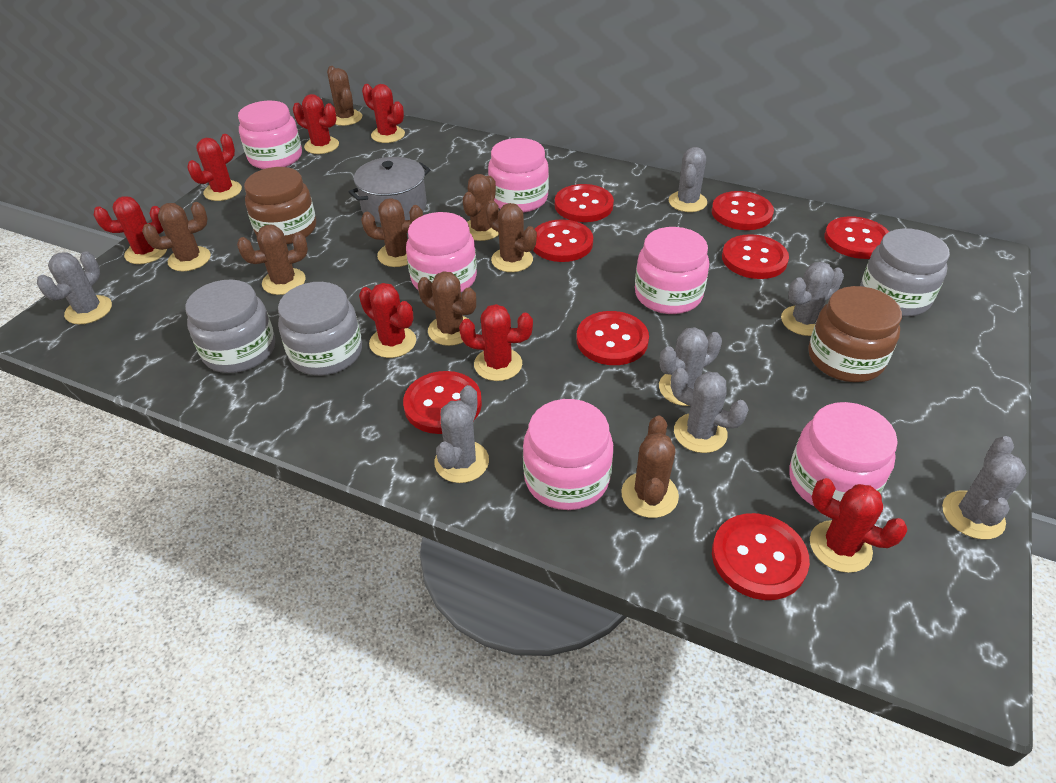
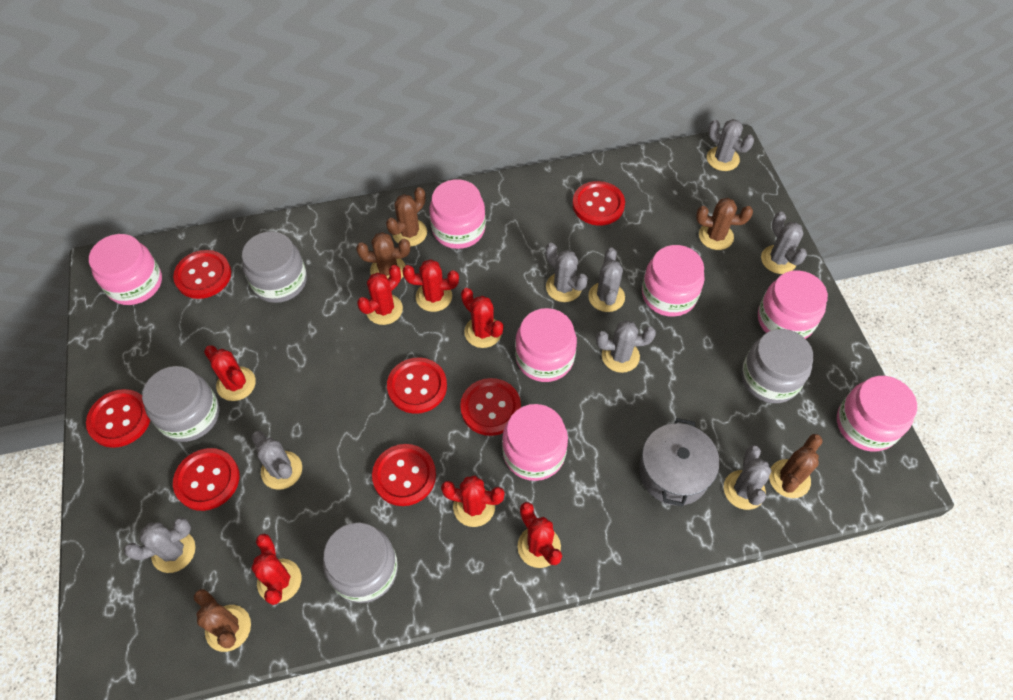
brown cactus: [142,202,211,271] [237,225,308,295] [327,66,362,126] [361,198,423,267] [418,271,476,346] [463,174,499,241] [485,200,537,272] [621,416,679,518] = 8 -> [194,589,251,652] [356,232,410,279] [386,187,427,247] [696,198,753,250] [769,434,822,498] = 5
brown jar: [244,167,316,244] [808,286,902,382] = 2 -> none = 0
grey cactus: [37,251,112,324] [435,385,489,483] [659,327,722,406] [669,147,707,212] [671,368,749,453] [781,262,844,336] [942,436,1026,539] = 7 -> [124,517,195,573] [251,431,302,490] [545,243,588,302] [588,248,625,312] [596,320,656,373] [707,119,754,171] [723,445,772,510] [761,212,807,274] = 8
grey jar: [185,279,275,373] [278,282,362,376] [860,228,950,317] = 3 -> [142,366,220,442] [242,231,307,303] [323,522,398,603] [741,329,814,403] = 4
pink jar: [238,101,302,169] [406,212,477,292] [488,138,549,213] [523,399,613,510] [635,227,709,314] [789,402,898,507] = 6 -> [89,234,162,305] [429,179,486,249] [502,404,568,481] [515,308,577,382] [642,245,705,317] [758,270,828,339] [837,376,917,452] = 7
red button: [403,371,482,434] [533,219,593,262] [555,184,614,222] [577,311,649,365] [712,191,774,230] [712,513,810,600] [722,234,789,279] [825,216,889,259] = 8 -> [86,389,151,448] [173,250,231,299] [173,448,239,511] [372,444,436,506] [387,357,447,414] [460,378,521,436] [572,181,625,225] = 7

